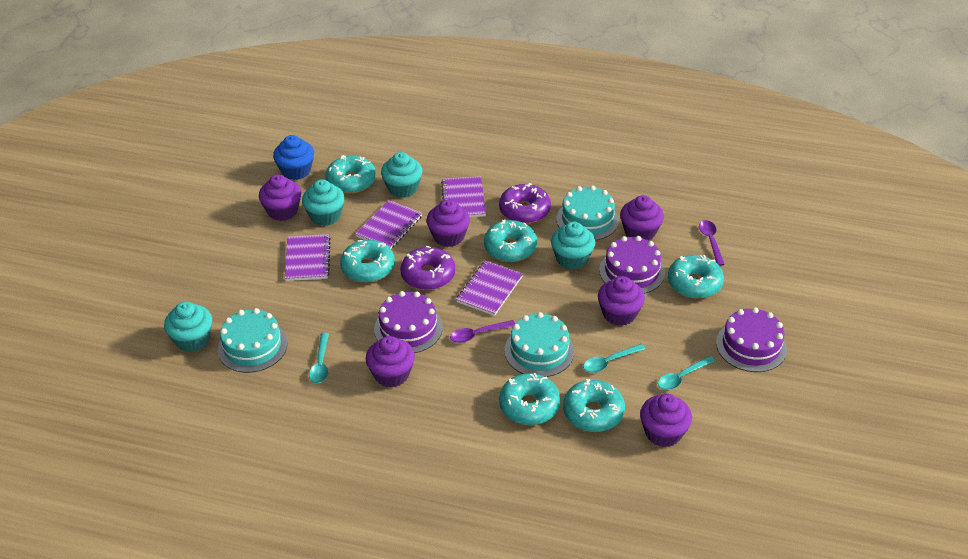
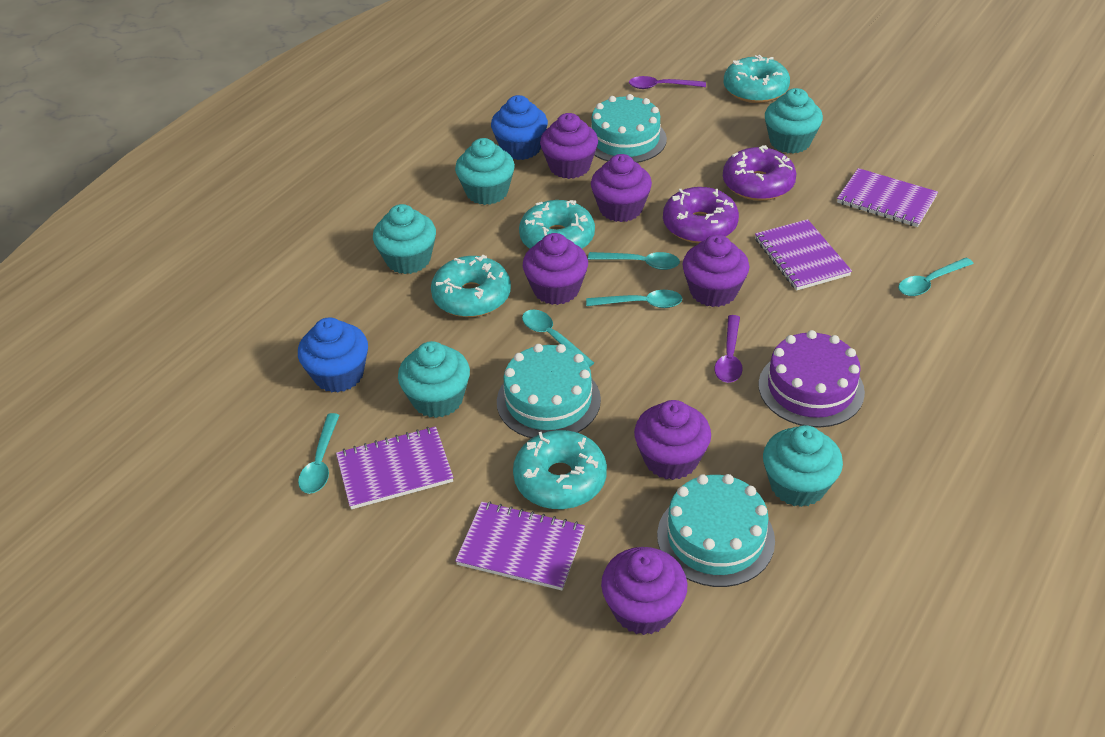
blue cupcake: [273,135,314,180] = 1 -> [298,318,368,392] [491,95,548,160] = 2
purple cake: [374,291,443,353] [599,236,665,294] [716,307,787,372] = 3 -> [758,330,865,428] = 1
turquoise cupcake: [164,302,212,352] [302,179,345,226] [381,152,423,198] [551,222,596,270] = 4 -> [373,204,436,274] [398,341,470,418] [455,138,515,205] [763,425,843,507] [765,88,823,153] = 5
turquoise donut: [326,155,376,194] [340,240,395,282] [484,219,537,262] [499,373,561,425] [563,379,625,432] [668,255,724,298] = 6 -> [431,255,511,317] [513,430,607,509] [519,200,595,249] [724,55,790,103] = 4
turquoise spoon: [309,333,329,383] [583,344,645,373] [658,356,715,390] = 3 -> [298,413,339,494] [522,310,594,367] [586,290,682,308] [588,252,680,270] [898,258,974,296] = 5

